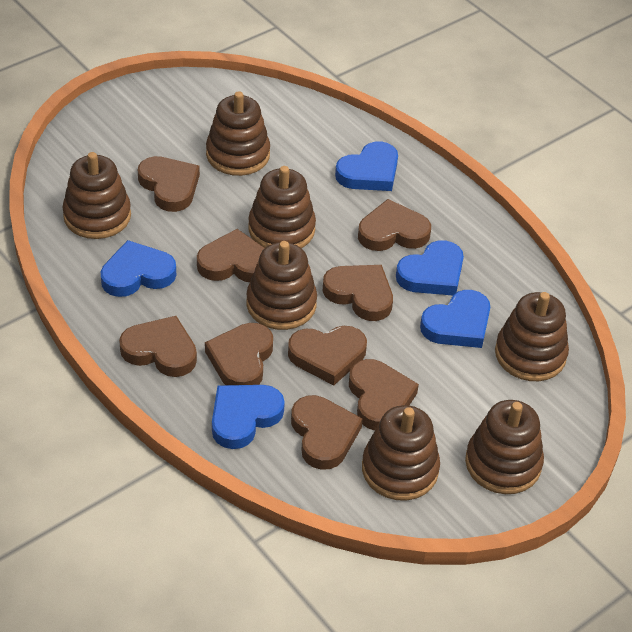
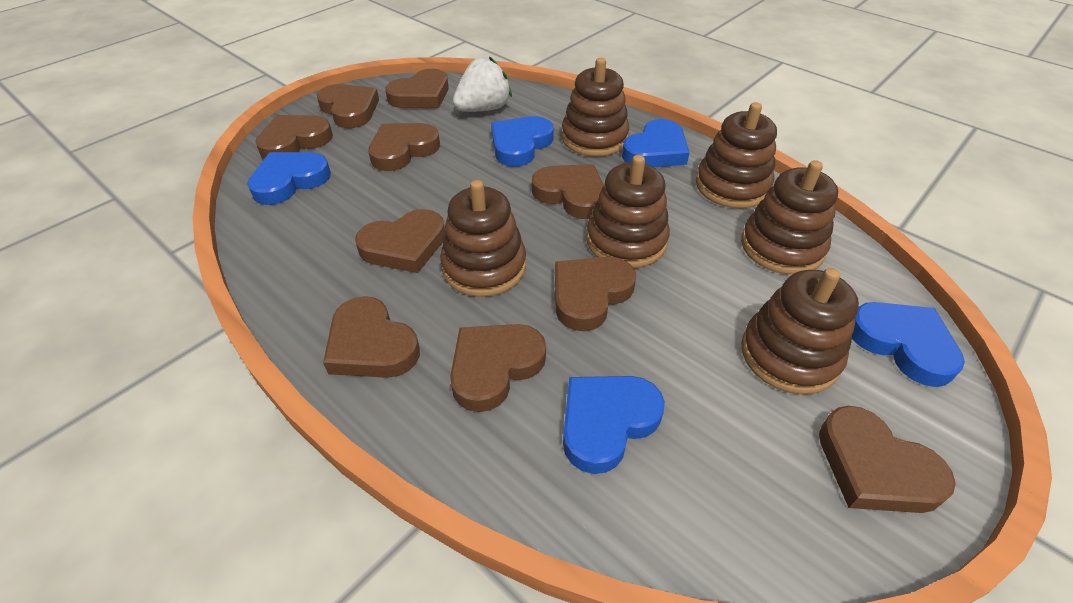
brown heart: [119,316,197,377] [138,156,200,212] [197,229,265,282] [205,323,273,385] [288,326,367,385] [291,395,363,470] [323,265,393,321] [349,359,419,431] [358,199,431,251] = 9 -> [255,115,333,159] [317,84,379,128] [323,296,420,378] [355,209,445,273] [368,123,440,171] [385,69,449,108] [450,324,546,412] [532,164,604,219] [555,256,636,331] [819,406,956,513] = 10
brown stacking toy: [62,152,131,239] [206,91,270,176] [246,241,317,330] [248,166,316,248] [362,405,440,501] [465,400,544,494] [495,292,569,381] = 7 -> [440,180,526,297] [562,58,629,156] [587,155,670,268] [696,102,777,208] [741,160,838,275] [741,268,859,395] = 6
white strawberry: none = 0 -> [453,57,512,112] = 1

